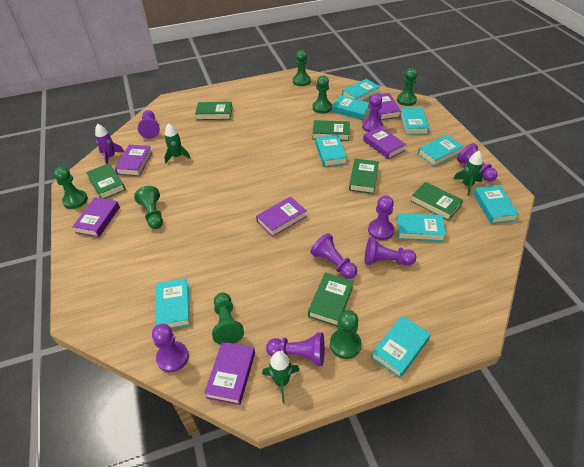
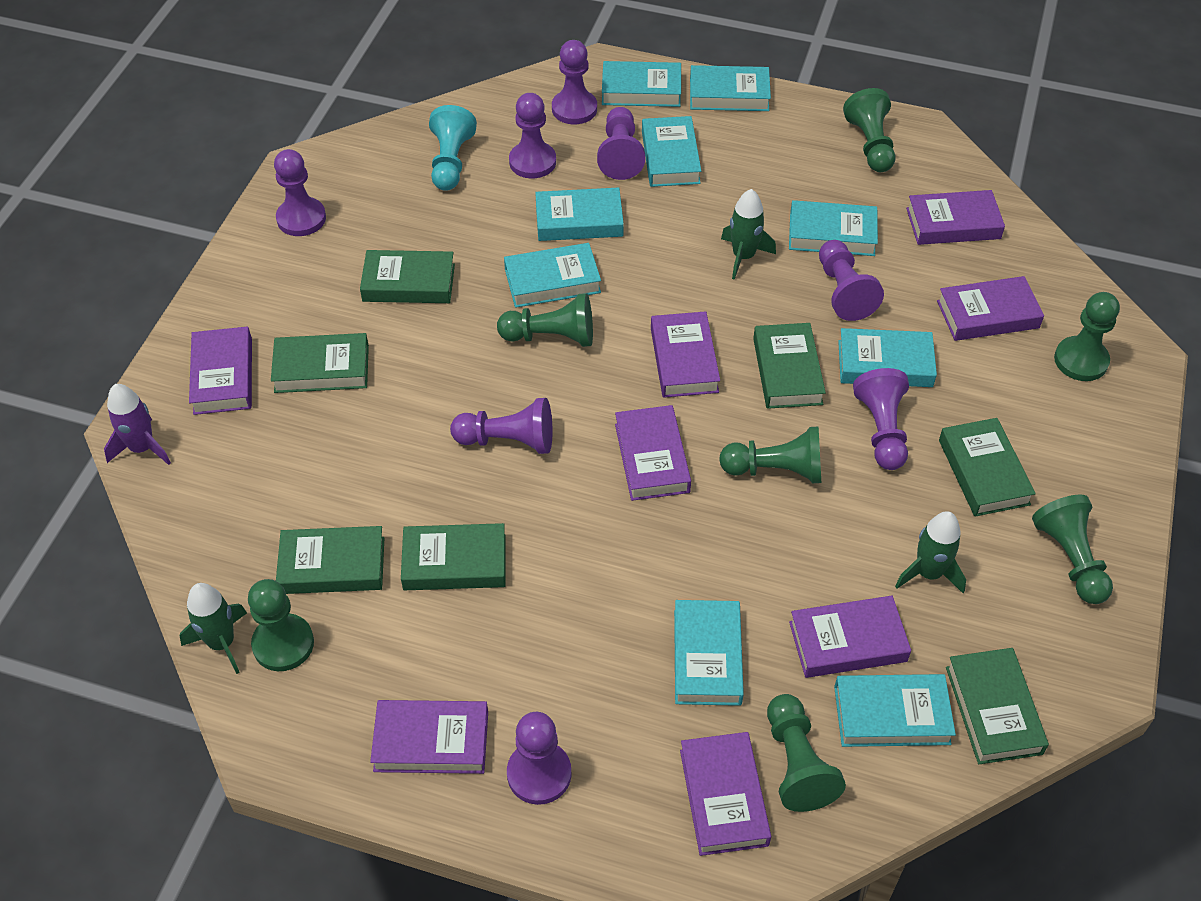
green book: [86,163,126,199] [195,102,232,120] [308,272,354,326] [312,120,350,141] [349,159,379,194] [411,182,463,221] = 6 -> [271,333,369,393] [276,526,384,594] [360,250,455,303] [401,523,505,590] [753,323,826,409] [939,418,1036,517] [946,648,1049,764] = 7
purple book: [72,197,120,237] [115,145,152,176] [204,342,255,405] [256,197,307,237] [363,127,406,159] [369,93,401,120] = 6 -> [189,327,252,415] [370,700,488,774] [615,405,691,501] [651,311,720,398] [680,732,771,856] [789,596,911,678] [906,190,1005,245] [937,276,1044,341] = 8
turquoise pawn: none = 0 -> [429,105,477,191] = 1

